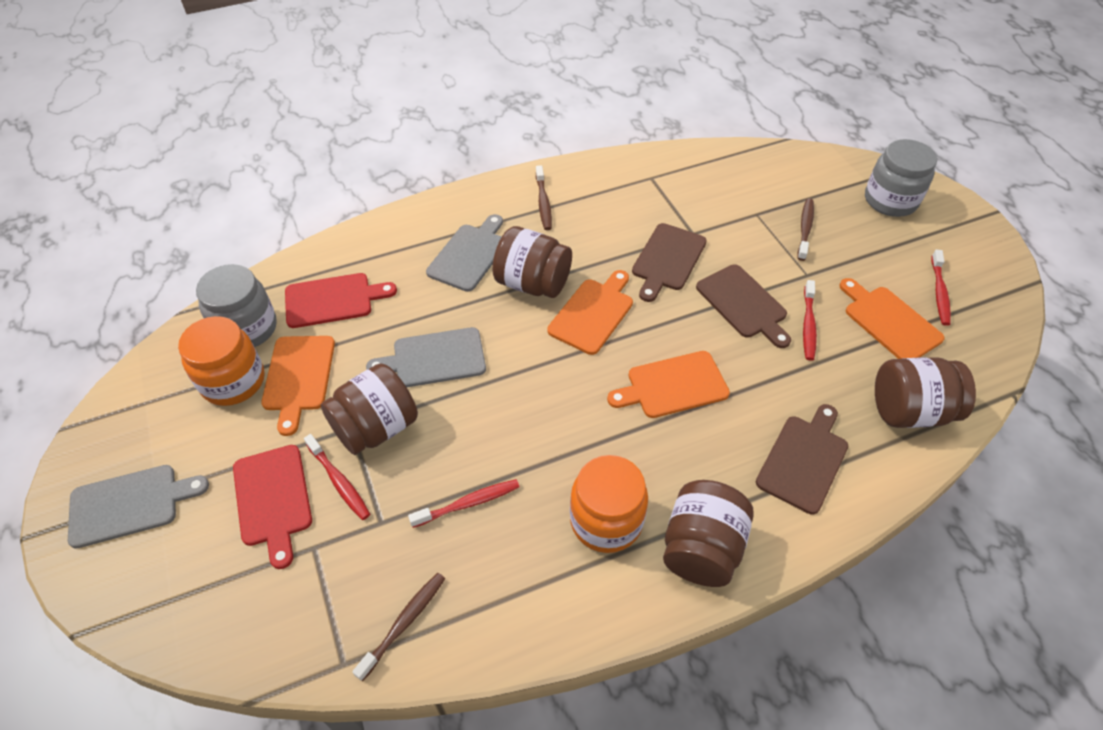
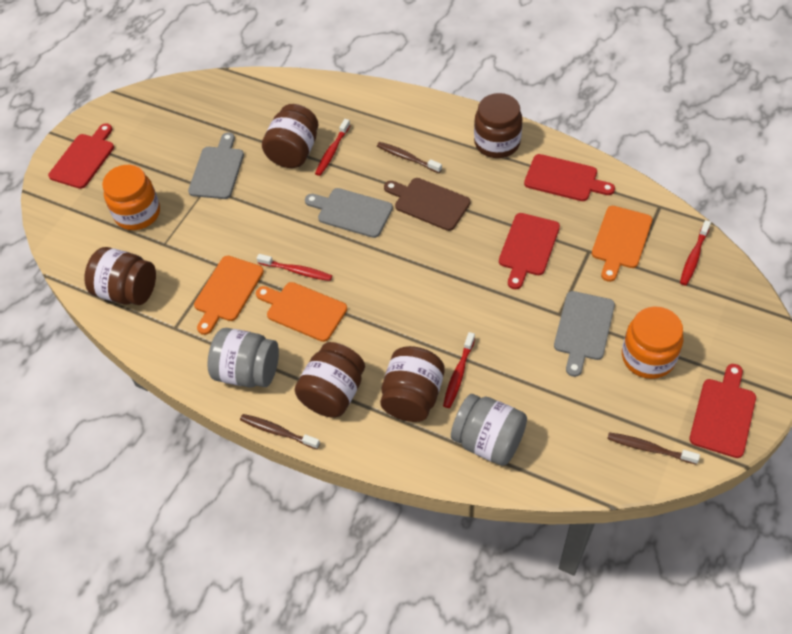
brown cutting board: [632,223,707,302] [696,265,791,348] [756,404,848,514] = 3 -> [384,178,470,231] = 1
brown jar: [321,363,418,455] [492,226,572,298] [663,480,754,587] [875,357,976,428] = 4 -> [84,247,156,305] [262,104,318,168] [295,342,365,418] [380,346,445,422] [474,93,522,158] = 5
orange cutting board: [261,336,335,436] [547,270,633,355] [607,351,730,418] [839,278,945,359] = 4 -> [194,256,264,335] [256,282,347,342] [592,206,652,282] = 3
red cutting board: [233,445,312,569] [285,273,397,328] = 2 -> [48,123,114,189] [499,213,560,289] [524,154,615,201] [690,364,756,458] = 4

